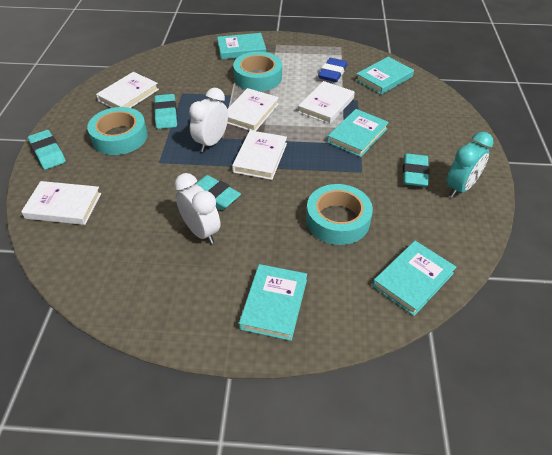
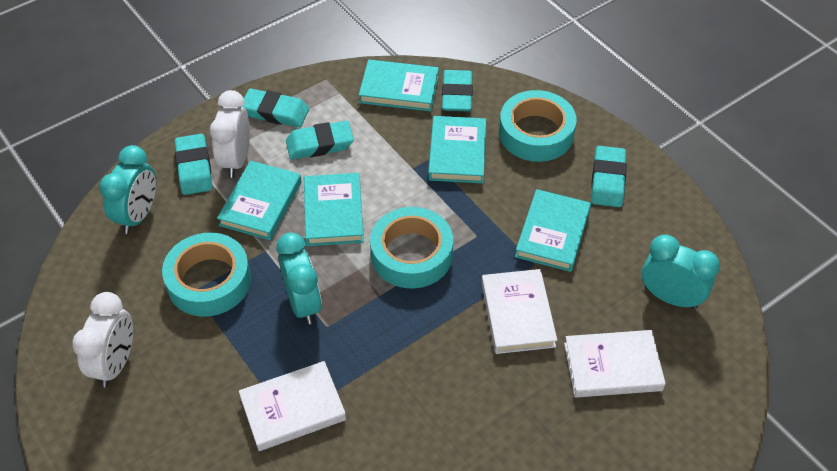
blue eraser: [318,58,348,82] = 1 -> none = 0
turquoise clock: [447,132,493,197] = 1 -> [99,145,156,234] [276,233,322,325] [642,234,720,309] = 3
turquoise eraser: [28,130,66,170] [154,94,177,129] [195,175,241,210] [403,153,430,187] = 4 -> [175,134,212,195] [242,88,309,127] [286,121,354,160] [442,70,473,112] [591,146,627,207] = 5
white book: [21,181,101,225] [96,72,159,108] [227,88,279,131] [232,130,287,180] [298,81,355,124] = 5 -> [239,361,346,451] [482,269,557,354] [564,330,666,398] = 3

